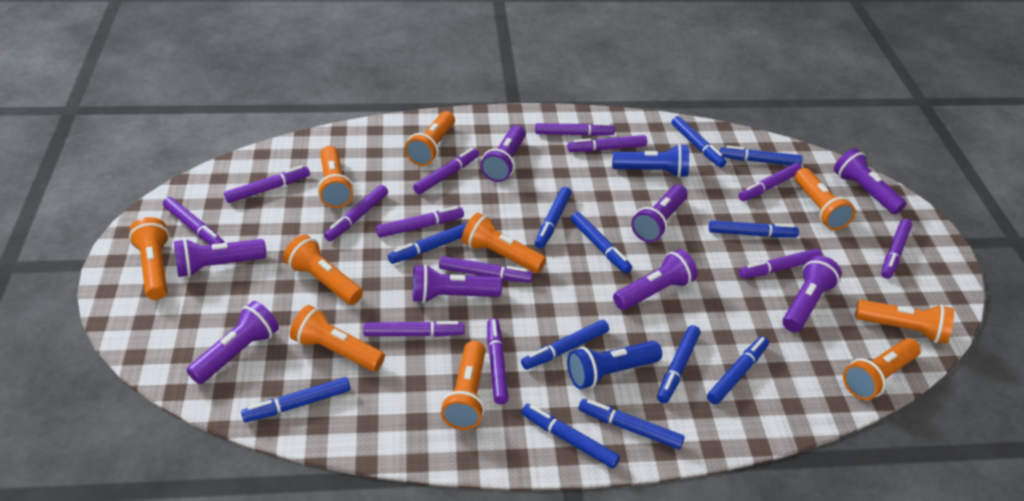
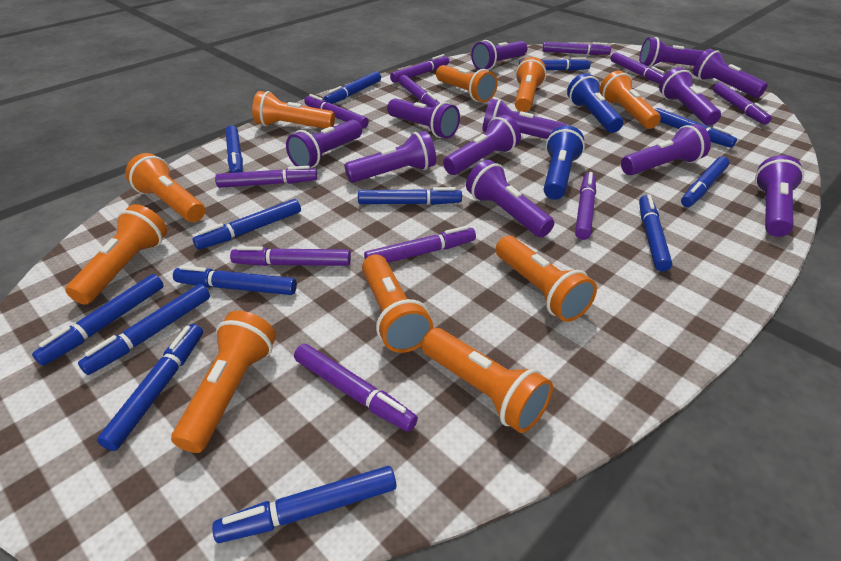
blue marker: [241,377,350,422] [388,222,468,264] [521,320,609,370] [521,404,620,469] [535,187,571,249] [571,212,632,274] [579,399,685,450] [657,325,700,403] [671,116,726,168] [707,336,769,405] [709,220,799,238] [719,146,802,165] = 12 -> [32,274,164,366] [78,284,210,375] [97,324,203,451] [173,265,297,295] [193,199,301,250] [212,466,396,543] [225,125,243,173] [324,71,381,104] [358,187,462,205] [519,57,591,71] [639,195,672,272] [655,108,737,148] [681,156,730,207] = 13
purple flashlight: [174,239,267,277] [187,301,279,384] [412,264,502,303] [480,125,526,182] [613,249,698,310] [631,185,688,242] [782,256,842,332] [834,148,906,214] = 8 -> [286,120,362,168] [344,131,436,183] [387,98,460,139] [443,115,521,175] [466,160,554,237] [471,40,527,70] [482,99,566,139] [621,124,711,175] [639,37,704,67] [659,67,721,125] [693,49,768,98] [755,155,804,237] = 12
purple marker: [163,197,225,245] [224,165,310,203] [324,185,388,241] [363,321,465,337] [376,206,464,238] [413,148,479,194] [439,256,533,283] [487,318,509,404] [535,123,615,136] [567,135,647,152] [739,163,802,201] [739,248,823,279] [881,219,912,279] = 13 -> [215,165,318,188] [230,246,351,266] [294,344,418,432] [304,94,369,129] [364,226,476,263] [390,54,449,83] [399,75,440,108] [542,42,611,55] [575,172,596,240] [611,52,665,84] [713,82,772,125] = 11

